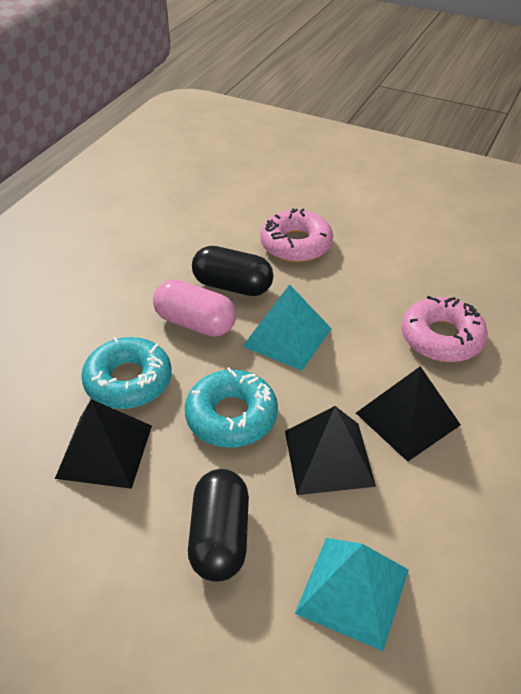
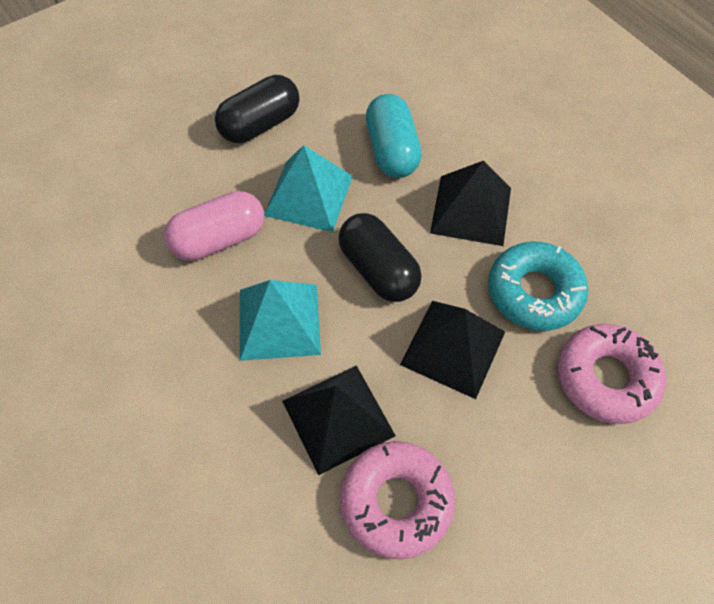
turquoise capsule: none = 0 -> [366,94,422,178] = 1
turquoise donut: [81,337,172,409] [185,367,278,448] = 2 -> [488,241,588,331] = 1

